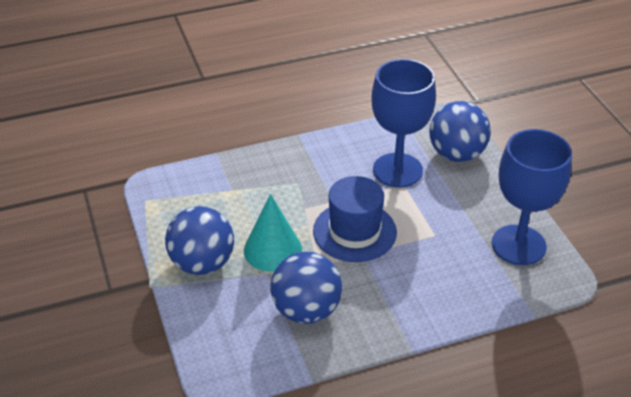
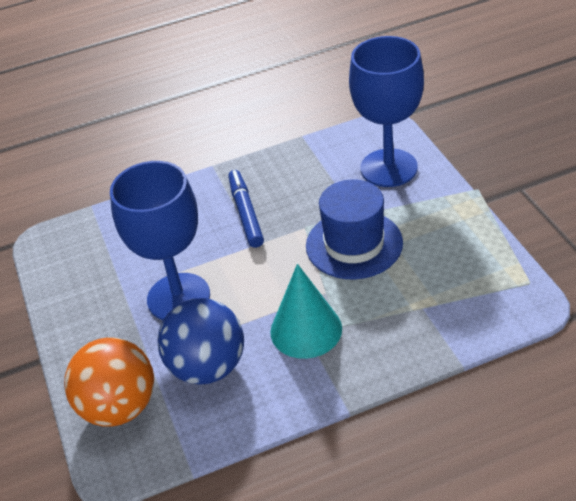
blue ball: [165,206,234,275] [270,252,342,324] [429,101,491,162] = 3 -> [158,298,244,385] = 1
blue marker: none = 0 -> [228,170,264,248] = 1
orange ball: none = 0 -> [64,337,154,427] = 1

